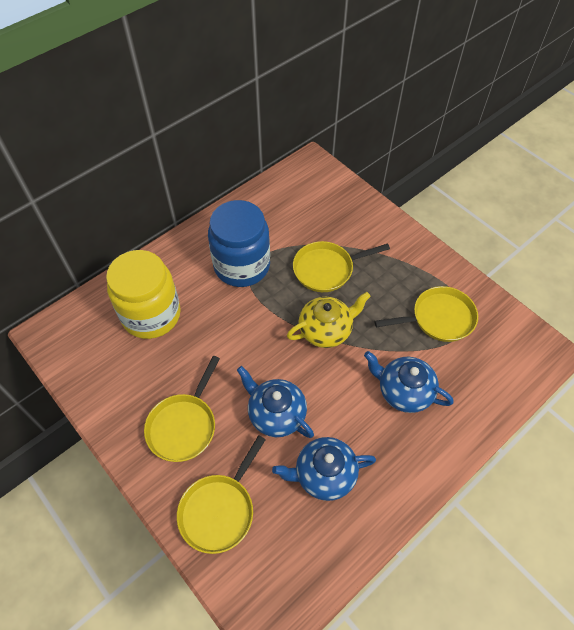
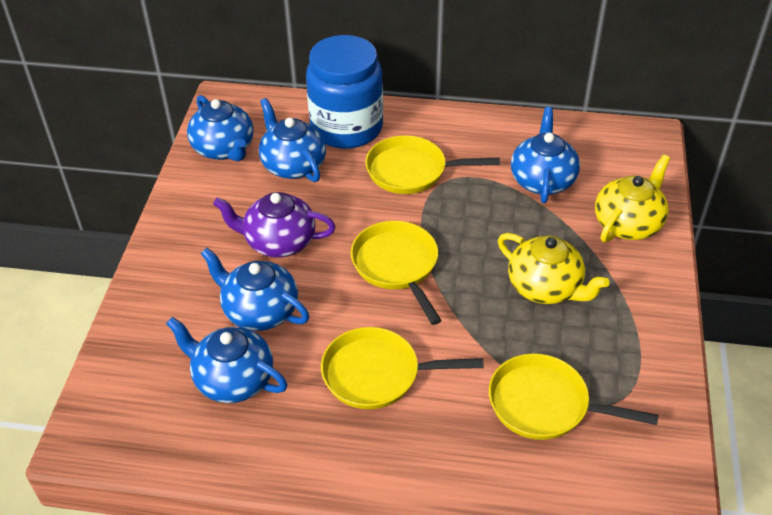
blue teapot: [237,366,314,438] [272,437,376,501] [364,351,454,413] = 3 -> [166,317,288,403] [187,95,254,161] [200,247,309,331] [259,98,326,182] [511,107,580,203] = 5
purple teapot: none = 0 -> [213,192,336,257] = 1
yellow jar: [106,250,181,339] = 1 -> none = 0
yellow teapot: [287,292,371,348] = 1 -> [498,233,610,304] [595,155,670,243] = 2

